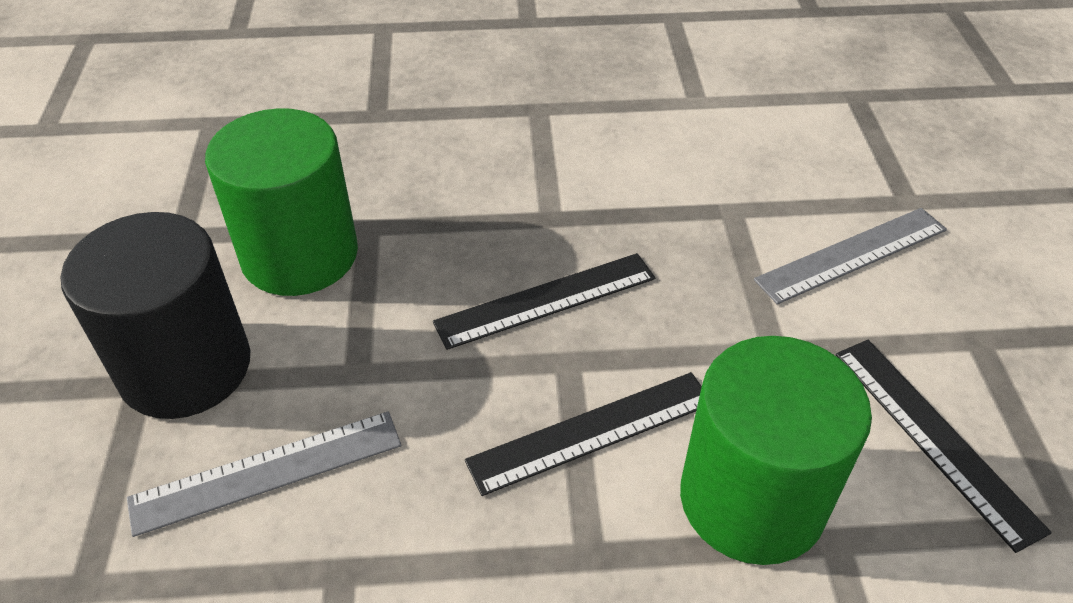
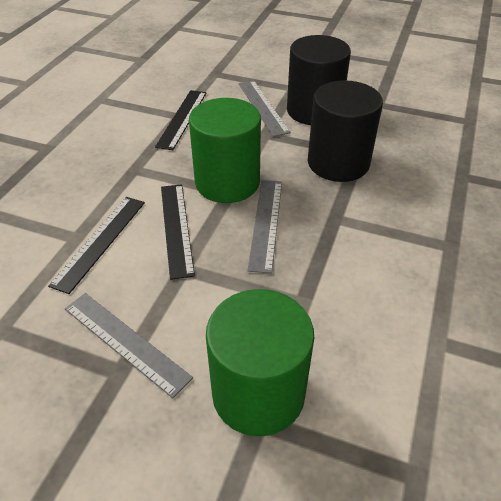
black cylinder: [61,212,251,419] = 1 -> [287,35,351,125] [308,80,383,182] = 2
grey ruler: [127,411,401,537] [754,208,947,304] = 2 -> [65,293,193,398] [239,81,291,137] [247,180,282,274] = 3

